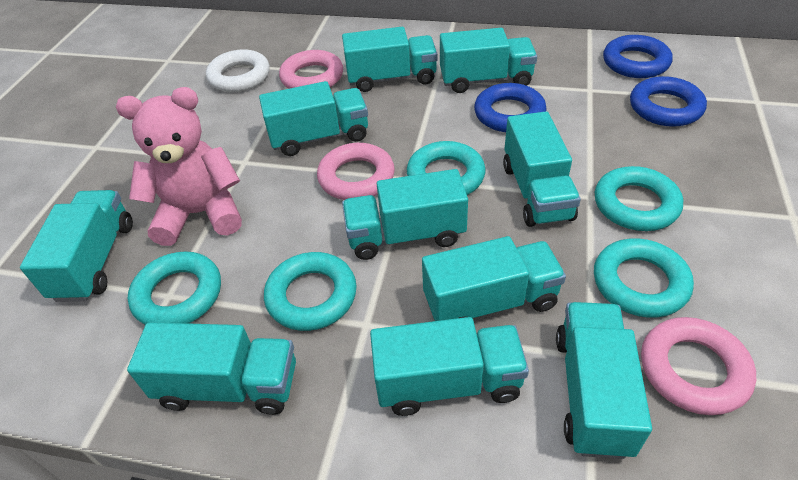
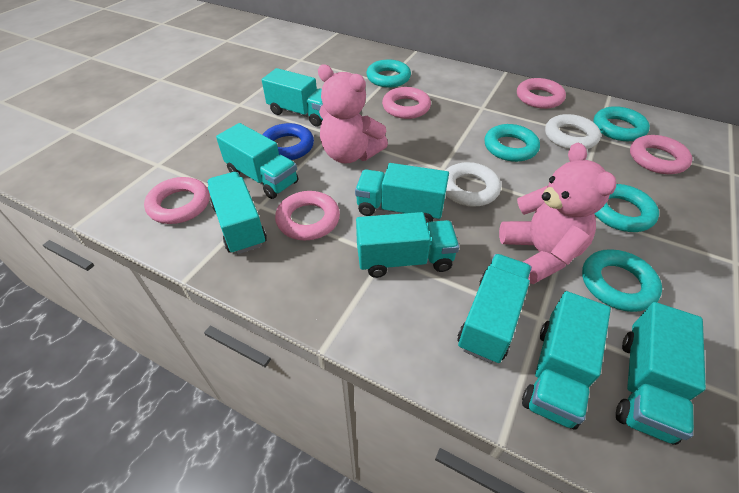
blue ring: [474,83,547,132] [603,35,672,78] [630,76,707,127] = 3 -> [262,123,314,160] = 1
pink ring: [279,50,343,89] [317,143,395,200] [641,317,756,415] = 3 -> [144,177,210,224] [275,191,340,240] [382,87,431,119] [517,78,566,109] [630,135,693,174] = 5
pink teddy bear: [116,87,242,246] = 1 -> [318,65,388,163] [499,143,616,284] = 2
turquoise truck: [20,190,133,302] [127,322,296,415] [259,81,368,156] [342,27,438,92] [342,169,468,260] [370,317,529,416] [422,236,566,321] [440,28,537,93] [503,111,581,227] [556,302,652,459] = 10 -> [207,172,267,254] [216,123,298,199] [262,68,323,126] [355,163,449,223] [356,212,459,278] [458,254,532,363] [522,291,611,430] [616,302,706,445] = 8
white ring: [206,49,270,92] = 1 -> [445,162,501,207] [545,114,601,149] = 2

